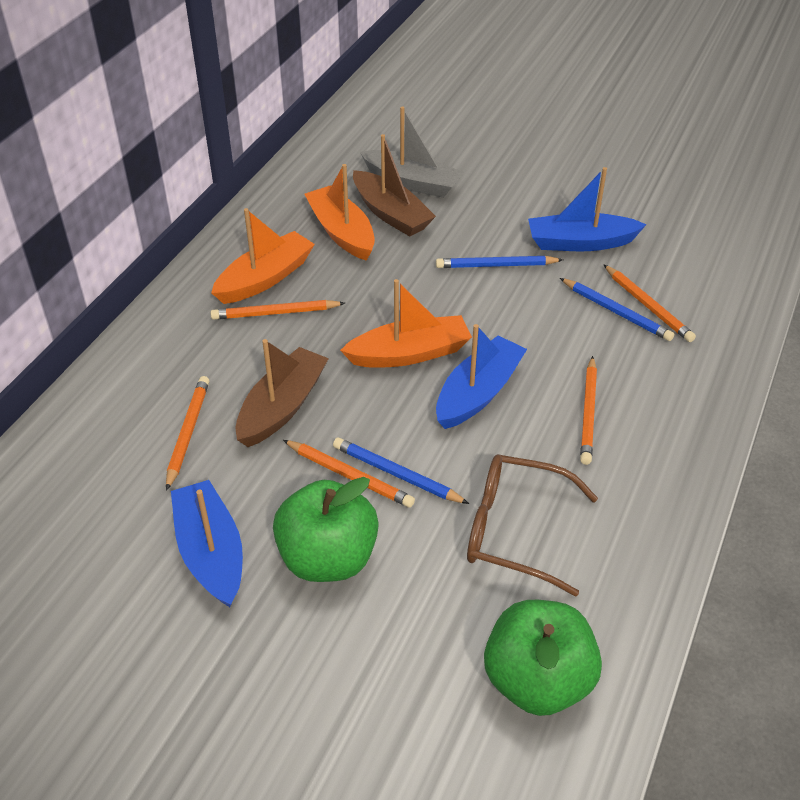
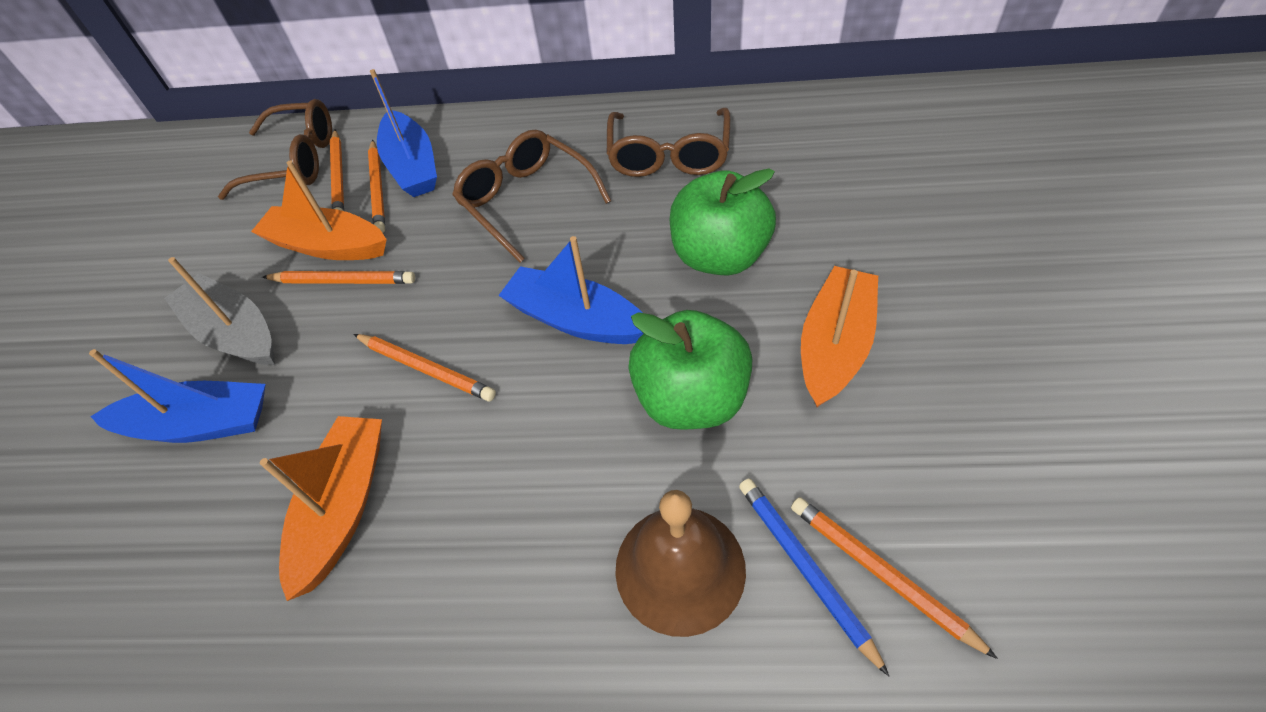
blue pencil: [333,438,469,504] [436,256,563,268] [560,278,674,341] = 3 -> [739,478,889,676] = 1
brown bell: none = 0 -> [615,490,746,637] = 1
brown boat: [236,339,329,447] [353,134,436,237] = 2 -> none = 0
brown glasses: [467,454,598,597] = 1 -> [218,99,332,200] [452,130,611,263] [607,108,731,177] = 3

